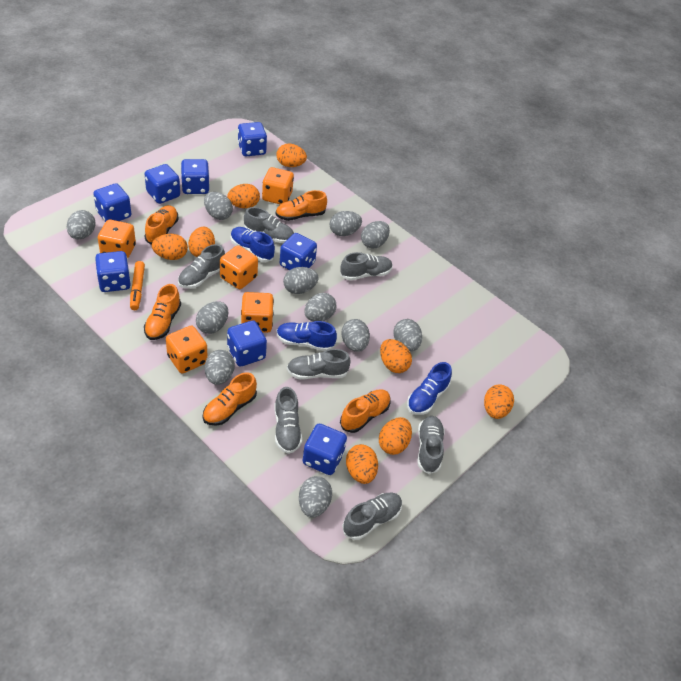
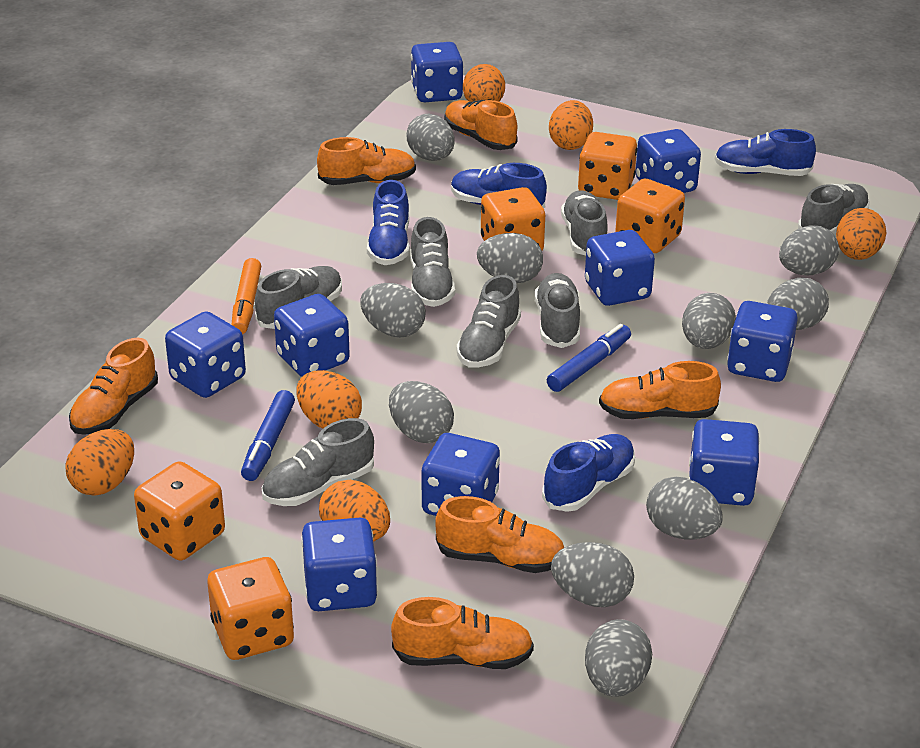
blue dice: [94,183,131,222] [95,251,131,292] [145,164,180,204] [181,159,209,194] [227,320,267,366] [238,122,267,156] [280,233,317,270] [303,424,347,475] = 8 -> [165,311,246,398] [274,294,350,377] [301,518,378,611] [411,42,463,102] [422,433,500,516] [585,230,655,306] [635,129,701,193] [689,419,759,506] [727,301,798,382] = 9
blue marker: none = 0 -> [241,390,295,481] [547,324,631,392] = 2
blue shoe: [231,227,275,262] [277,321,337,351] [407,362,452,415] = 3 -> [367,180,409,265] [451,163,547,208] [542,434,635,512] [715,129,816,176] = 4
grey egg: [67,210,96,239] [196,301,228,334] [204,192,233,220] [205,350,235,385] [283,267,319,294] [299,476,332,518] [304,293,337,321] [330,211,362,236] [341,319,370,352] [361,221,390,249] [393,319,422,351] = 11 -> [360,283,426,338] [389,381,454,443] [407,114,455,161] [477,233,543,283] [551,542,634,607] [585,619,652,697] [646,477,722,540] [682,293,736,349] [767,278,829,330] [779,225,839,275] = 10
orange egg: [152,234,188,260] [188,227,215,257] [227,184,260,208] [276,144,307,167] [346,444,378,484] [379,417,412,455] [380,339,412,373] [484,385,514,419] = 8 -> [65,429,134,496] [297,370,362,429] [319,480,390,541] [463,64,505,102] [549,100,593,150] [836,208,886,260] = 6
orange shoe: [144,284,181,340] [145,205,179,245] [203,372,257,426] [275,190,327,221] [340,389,391,433] = 5 -> [69,338,158,435] [317,137,416,185] [391,597,534,669] [435,496,564,573] [444,100,518,150] [599,361,721,419] = 6

